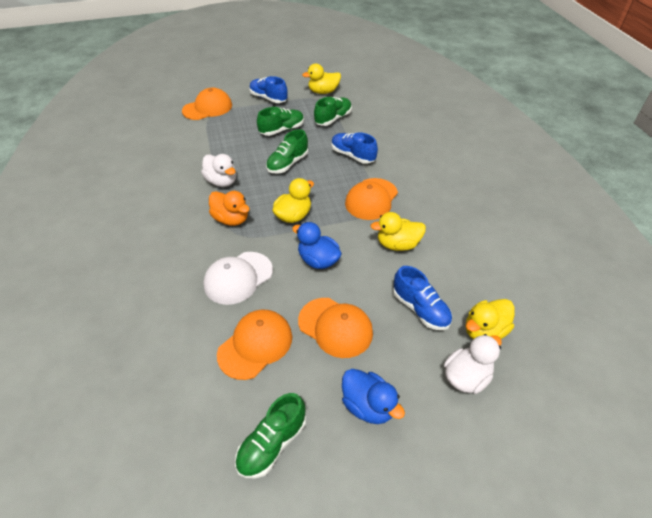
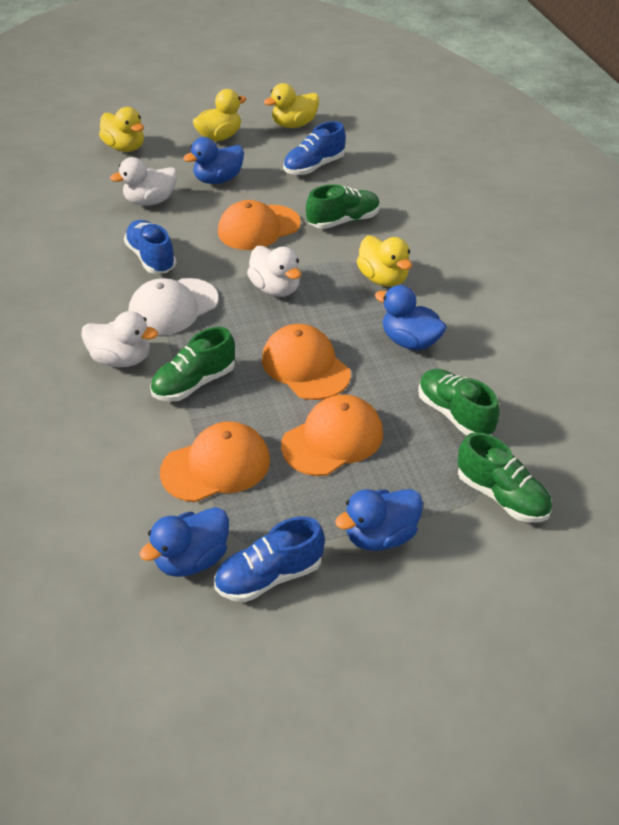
blue duck: [292,222,342,269] [342,369,405,424] = 2 -> [140,507,229,577] [183,137,244,184] [335,489,423,551] [375,285,447,350] = 4
orange duck: [209,191,250,226] = 1 -> none = 0
white duck: [201,154,236,187] [444,334,502,394] = 2 -> [81,311,158,367] [110,157,177,206] [247,246,301,297] = 3

